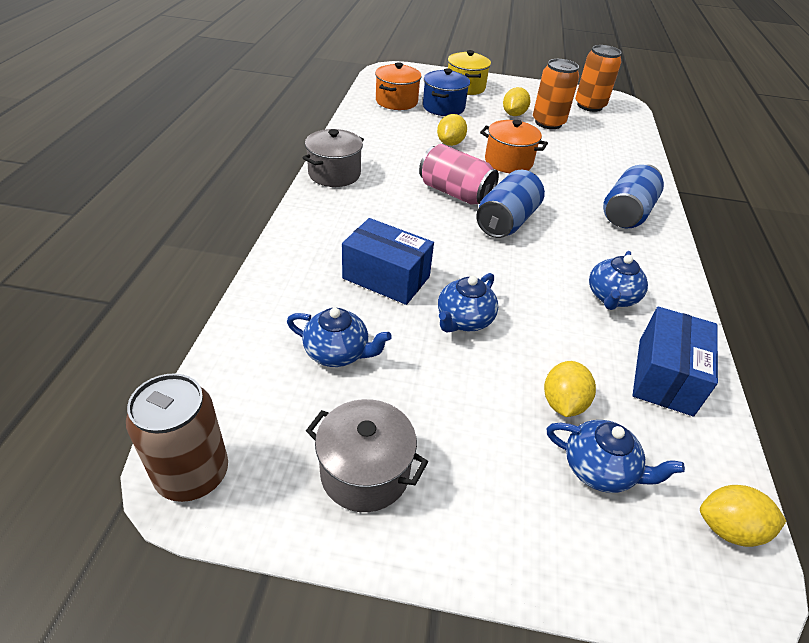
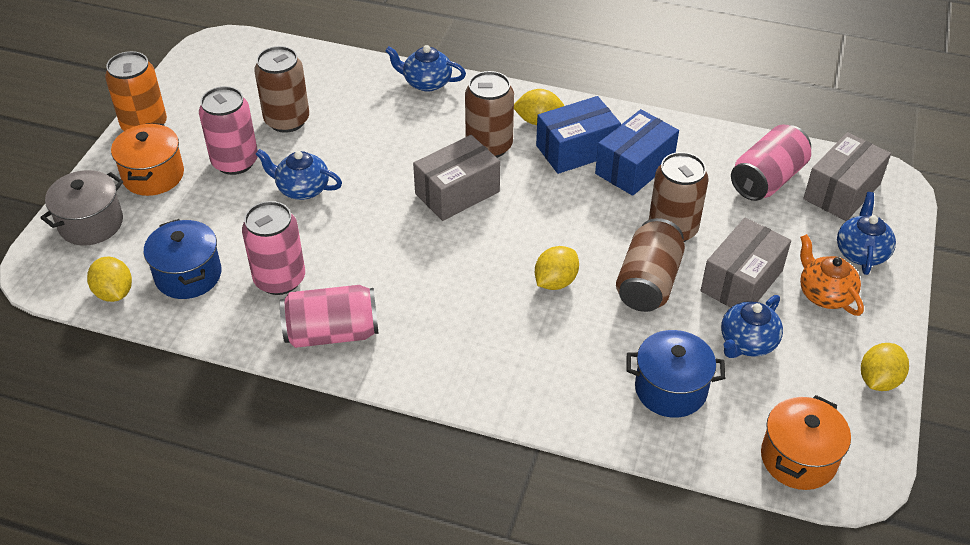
blue can: [476,169,545,238] [603,164,664,228] = 2 -> none = 0
blue pot: [423,68,470,116] = 1 -> [144,219,221,299] [626,330,725,418] = 2
brown can: [126,373,228,502] = 1 -> [254,46,309,133] [465,71,514,158] [616,218,685,312] [649,152,709,242] = 4
grey box: none = 0 -> [413,135,500,221] [700,217,791,307] [803,132,891,221] = 3
grey pot: [303,129,364,187] [306,399,428,512] = 2 -> [40,170,123,245] = 1
orange can: [533,59,579,129] [575,45,622,112] = 2 -> [105,51,167,131] = 1
orange teapot: none = 0 -> [800,234,864,316] = 1
pink can: [419,144,499,205] = 1 -> [199,86,258,175] [242,201,305,295] [280,285,379,348] [731,125,811,201] = 4
yellow pot: [448,50,491,95] = 1 -> none = 0

